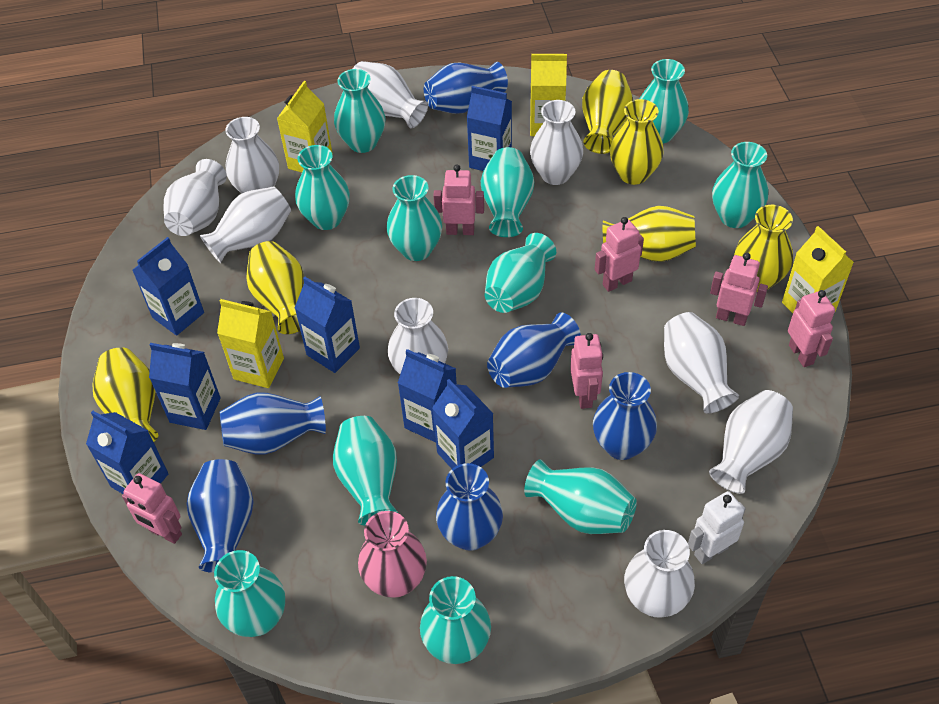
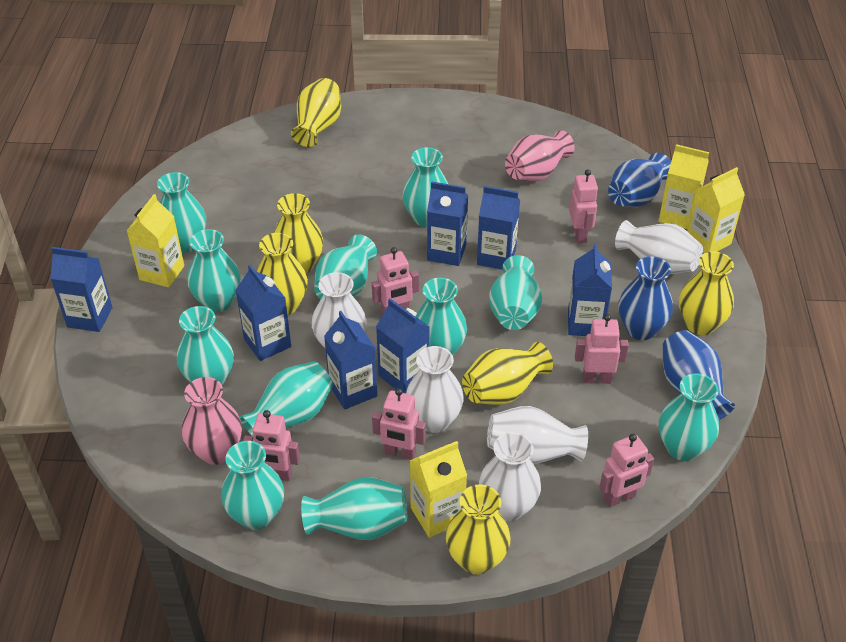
blue vase: [187,459,254,573] [219,392,326,455] [424,62,508,114] [436,463,503,551] [487,313,581,388] [593,372,657,460] = 6 -> [608,153,671,207] [618,256,673,340] [662,330,735,420] = 3
pink vase: [358,511,427,598] = 1 -> [182,377,242,465] [505,130,575,182] = 2
white robot: [688,491,746,564] = 1 -> none = 0
white vase: [163,159,227,236] [200,186,291,263] [225,117,279,193] [352,61,428,129] [388,298,448,374] [530,100,583,185] [624,530,695,618] [664,312,739,414] [709,390,793,494] = 9 -> [312,272,366,348] [406,346,464,433] [479,432,541,521] [487,406,588,464] [615,220,703,274] = 5

